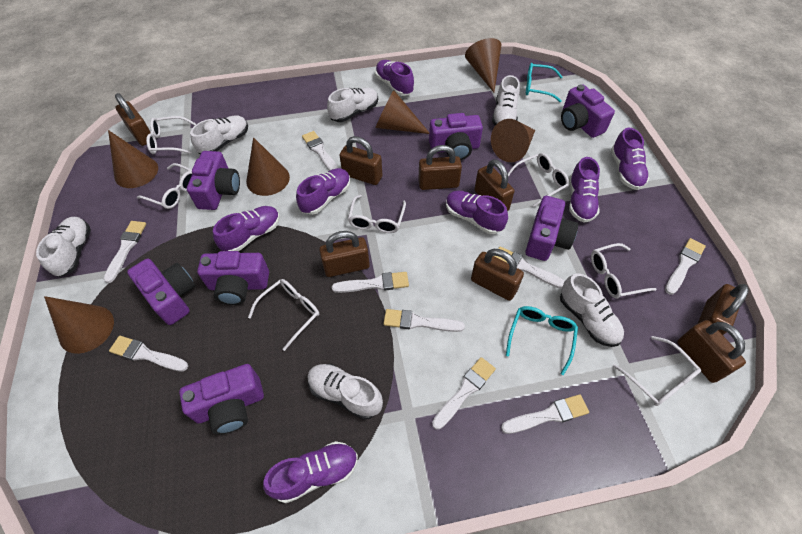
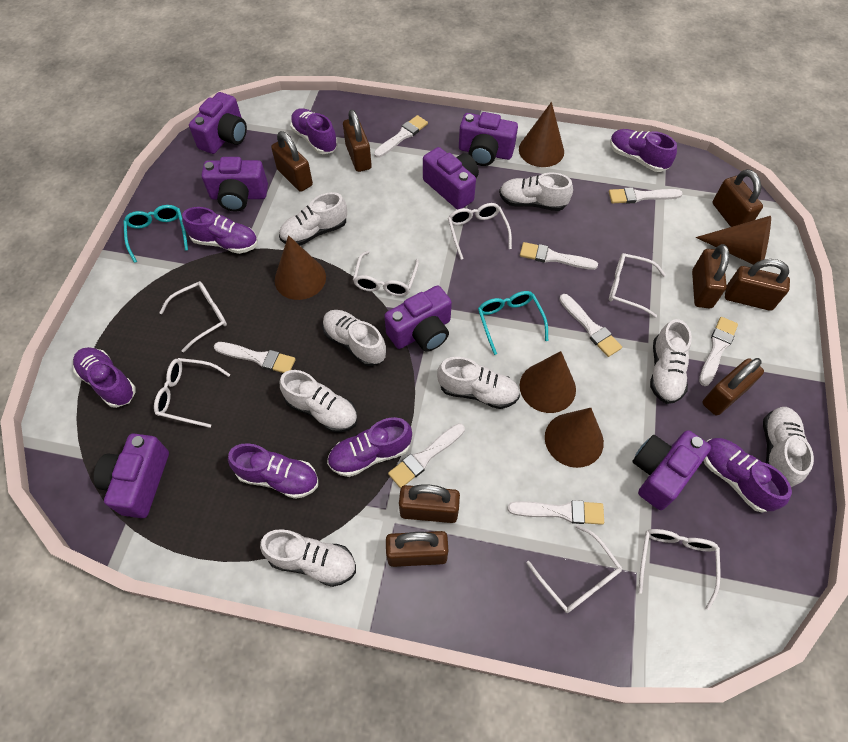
brown cone: [44,296,114,354] [108,130,158,188] [246,137,290,196] [375,90,429,134] [465,38,501,92] [491,119,535,162] = 6 -> [275,235,326,300] [519,102,564,167] [520,351,576,413] [545,408,604,468] [696,216,771,265] = 5
white brush: [103,221,146,283] [109,336,188,372] [302,131,338,171] [332,272,409,293] [383,309,465,332] [432,357,496,430] [494,246,565,289] [501,394,589,434] [665,238,706,295] = 9 -> [214,342,296,373] [374,115,428,158] [388,423,465,488] [508,500,604,525] [520,242,598,270] [559,294,622,357] [609,187,683,204] [699,317,738,386] = 8
white shoe: [36,217,91,277] [190,115,248,154] [307,364,383,420] [327,88,378,122] [492,75,520,125] [560,273,624,347] = 6 -> [260,529,356,587] [279,192,347,246] [280,370,358,433] [322,310,386,366] [437,357,520,409] [499,172,573,211] [650,319,692,404] [763,407,814,487] = 8

